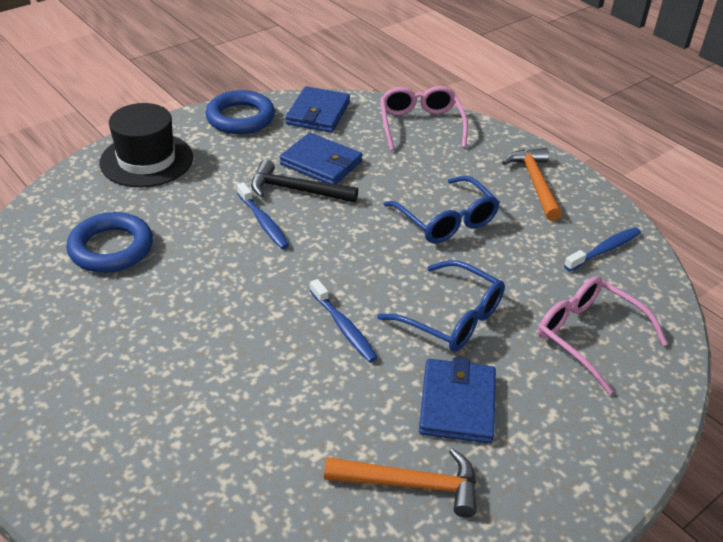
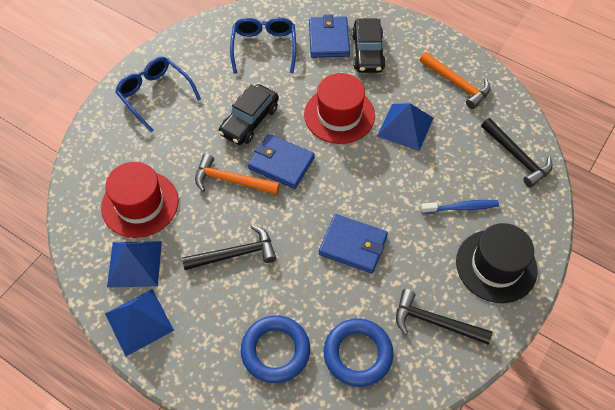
black car: none = 0 -> [219,84,279,145] [352,18,386,73] = 2
black hammer: [251,159,358,203] = 1 -> [182,225,277,270] [396,289,493,345] [481,118,553,187] = 3
blue pyramid: none = 0 -> [105,289,174,357] [107,241,162,288] [377,103,433,151] = 3
blue toothbrush: [237,182,289,249] [310,279,378,363] [564,227,641,271] = 3 -> [421,200,499,214] = 1
pink glasses: [380,86,468,151] [538,276,668,394] = 2 -> none = 0
red hat: none = 0 -> [101,162,178,238] [304,73,375,144] = 2

